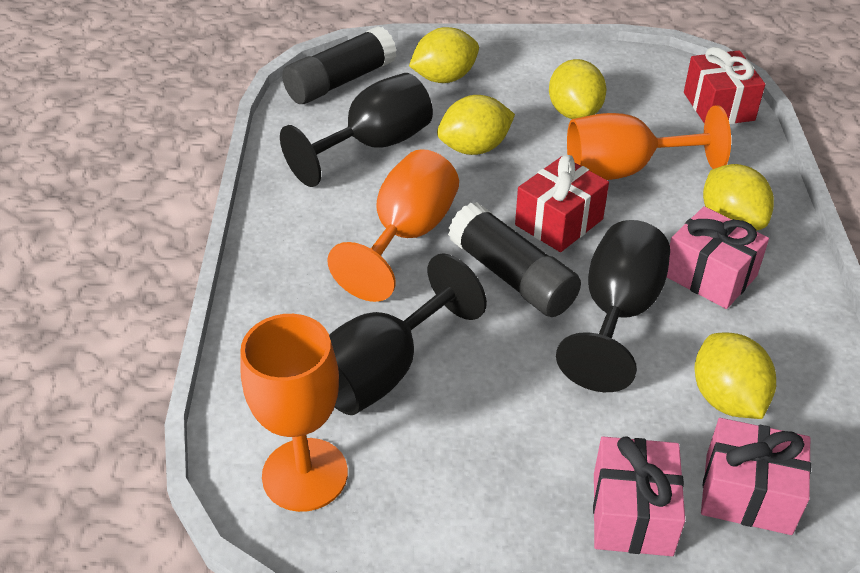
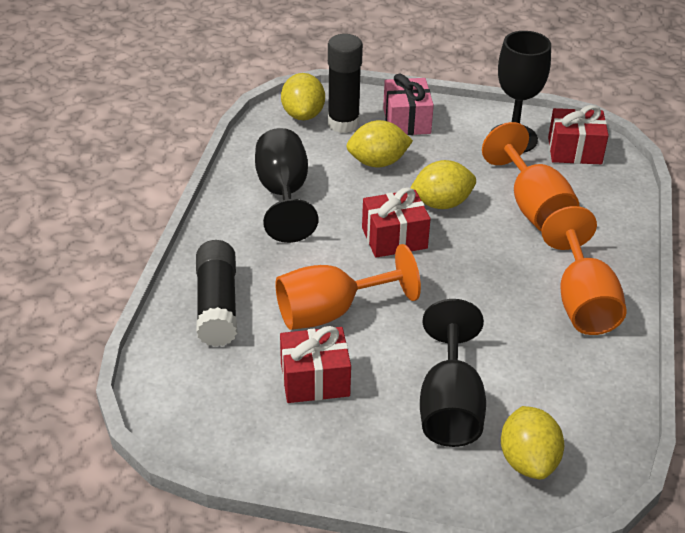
pink gift: [593,436,685,556] [667,206,769,309] [701,418,811,535] = 3 -> [383,74,434,135] = 1
red gift: [515,155,609,252] [684,47,765,124] = 2 -> [280,326,351,403] [362,187,430,258] [548,105,609,164] = 3
yellow lemon: [409,27,479,83] [437,95,515,155] [549,59,606,119] [695,332,776,419] [703,164,774,231] = 5 -> [281,73,325,120] [346,120,413,167] [410,160,476,209] [501,406,564,479] = 4

